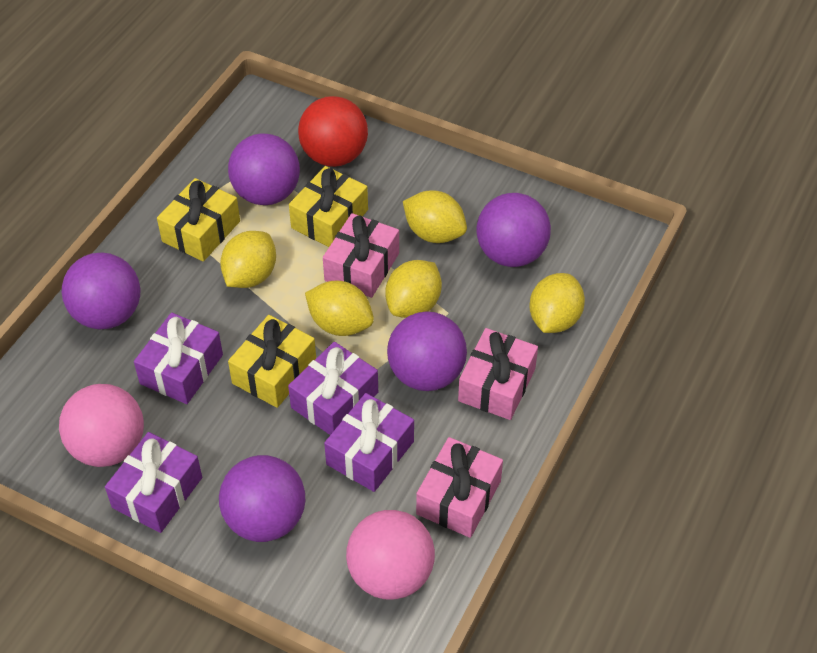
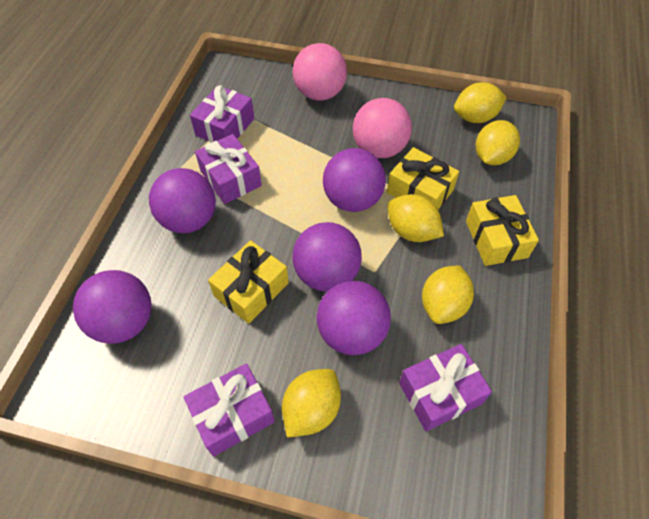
pink gift: [323,213,399,298] [416,437,503,538] [458,328,538,420] = 3 -> none = 0
red ball: [298,96,368,167] = 1 -> none = 0

